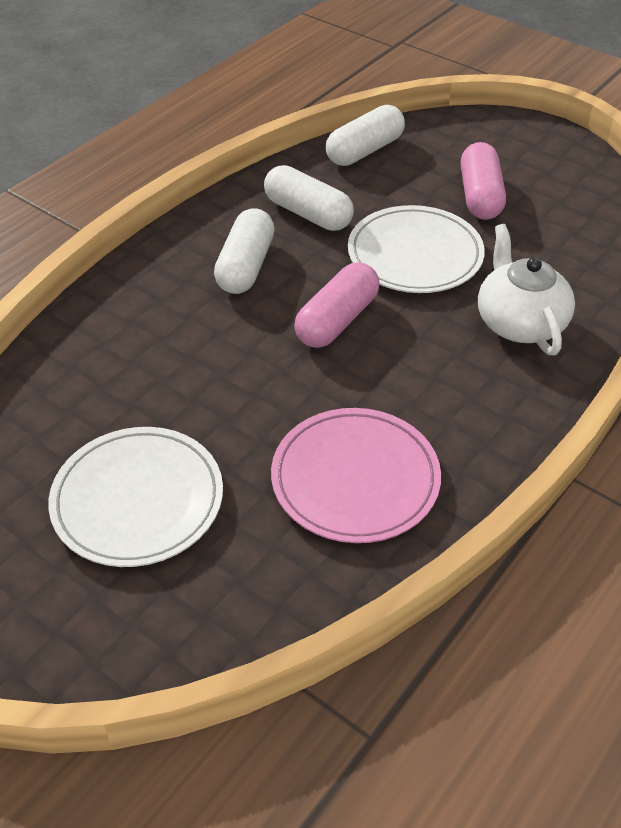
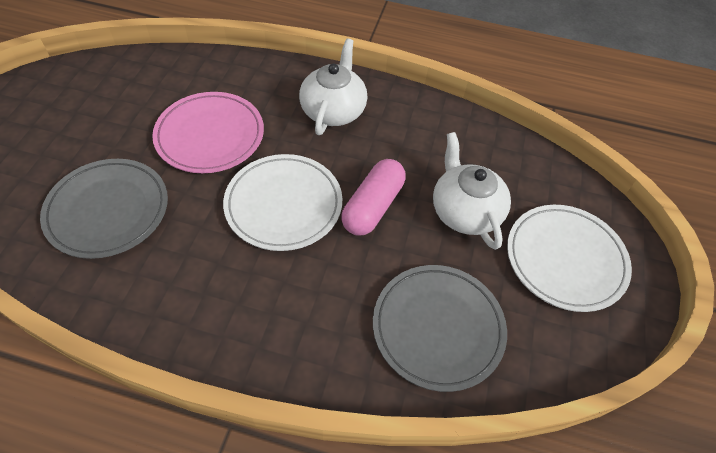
grey plate: none = 0 -> [40,159,168,259] [373,265,507,392] = 2
pink capsule: [294,262,380,348] [461,142,506,220] = 2 -> [341,159,406,236] = 1
white capsule: [214,208,275,294] [264,165,354,231] [326,105,405,166] = 3 -> none = 0
white teapot: [478,224,575,355] = 1 -> [299,39,367,135] [433,132,511,250] = 2

